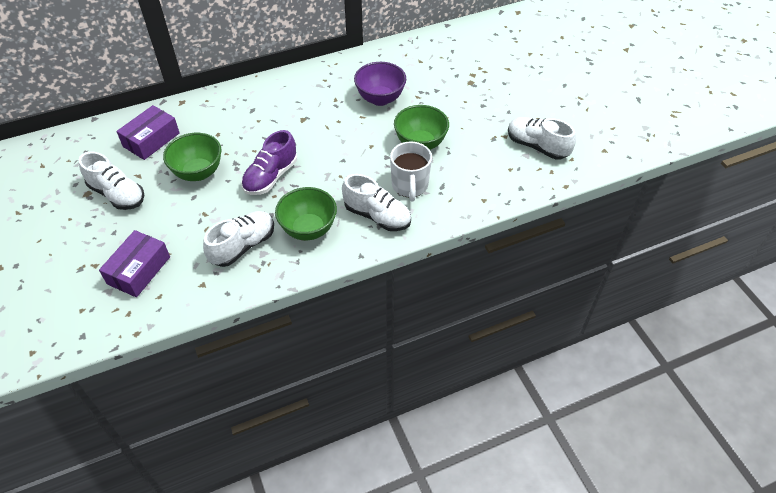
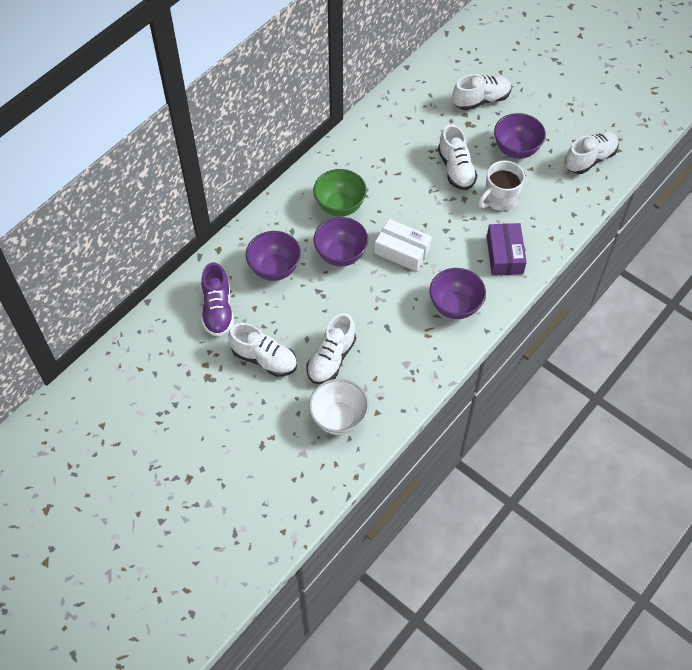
green bowl: [163,133,221,181] [275,187,337,240] [394,105,449,150] = 3 -> [313,169,367,217] = 1
purple bowl: [354,62,406,106] = 1 -> [246,231,301,281] [313,217,368,266] [430,268,486,319] [494,113,546,159] = 4
purple box: [99,230,170,297] [116,105,180,160] = 2 -> [487,223,527,275] = 1
white bowl: none = 0 -> [309,379,369,435] = 1
white box: none = 0 -> [375,219,432,272] = 1
white shoe: [79,152,144,210] [203,211,274,267] [342,174,411,231] [508,117,576,160] = 4 -> [228,323,297,377] [307,313,356,384] [438,124,478,190] [452,74,511,110] [565,132,618,174] = 5

